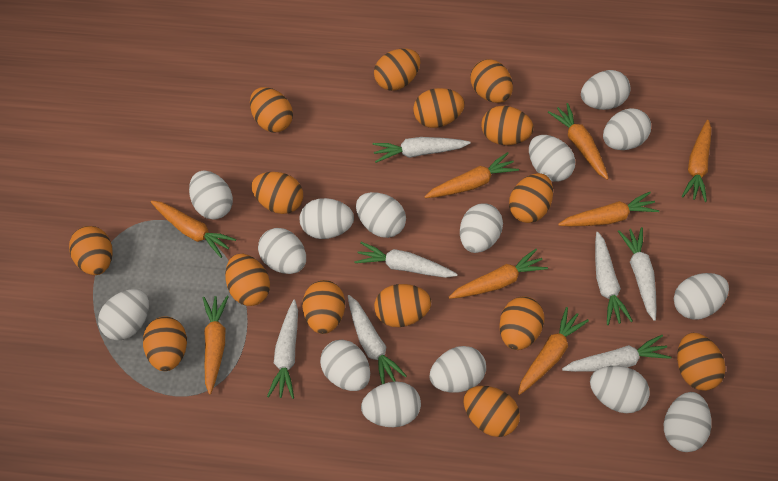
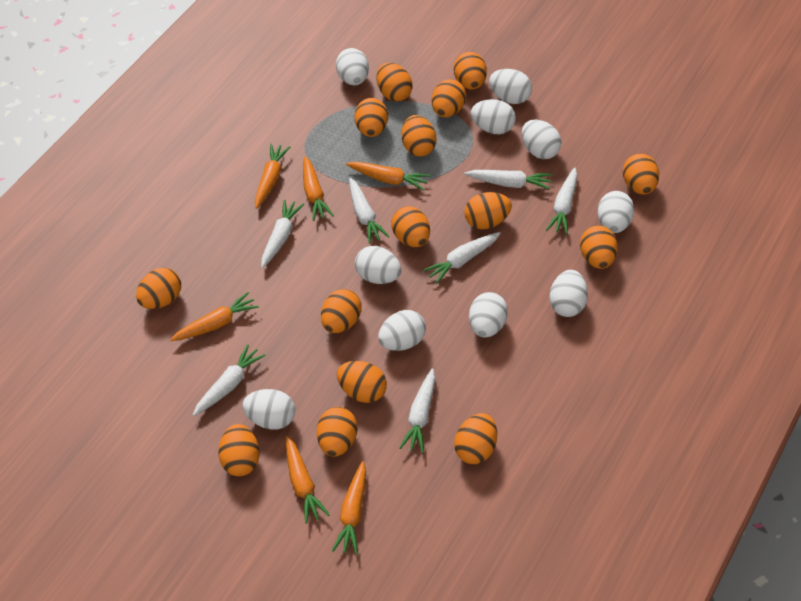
orange carrot: [151,201,236,258] [203,296,229,394] [424,152,519,198] [449,249,548,299] [518,307,589,395] [548,103,609,180] [558,192,659,227] [681,120,712,202] = 8 -> [170,292,259,341] [255,144,290,209] [286,436,330,524] [303,156,334,221] [332,461,366,554] [346,162,431,191] = 6
white egg: [98,289,149,340] [189,171,233,220] [258,228,306,274] [300,198,354,239] [320,340,370,391] [356,192,406,238] [361,381,421,427] [429,346,486,393] [460,204,503,253] [529,135,575,182] [581,70,631,110] [590,366,650,413] [603,108,651,150] [664,392,712,452] [674,273,729,320] = 15 -> [242,389,295,430] [336,48,369,85] [355,246,401,284] [378,310,426,351] [469,292,508,337] [471,99,516,134] [489,69,532,104] [522,119,561,159] [550,270,588,317] [598,191,634,233] = 10

